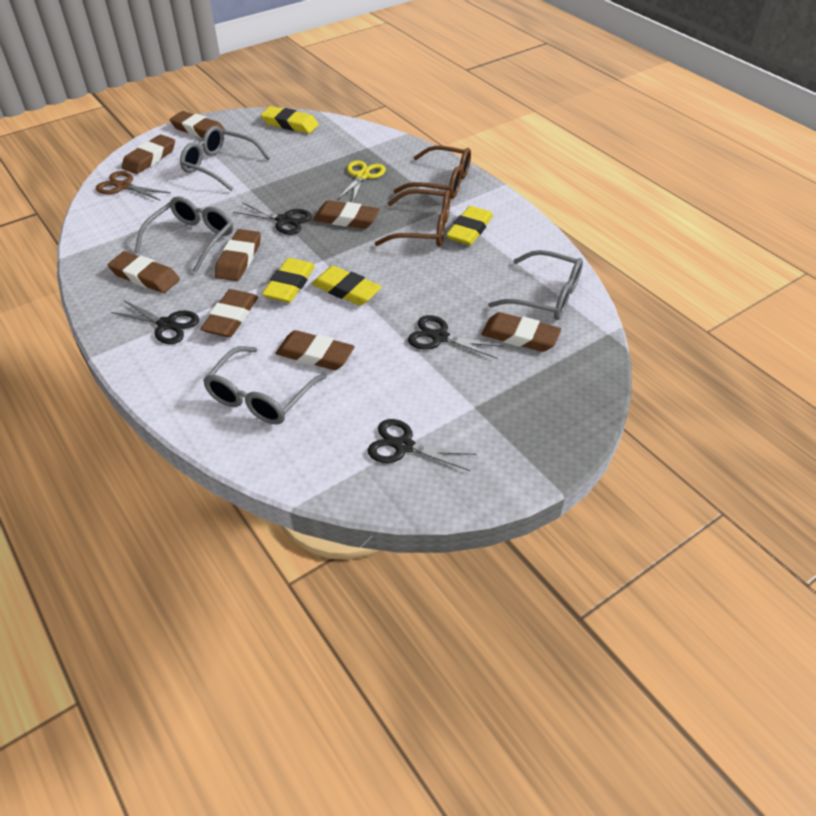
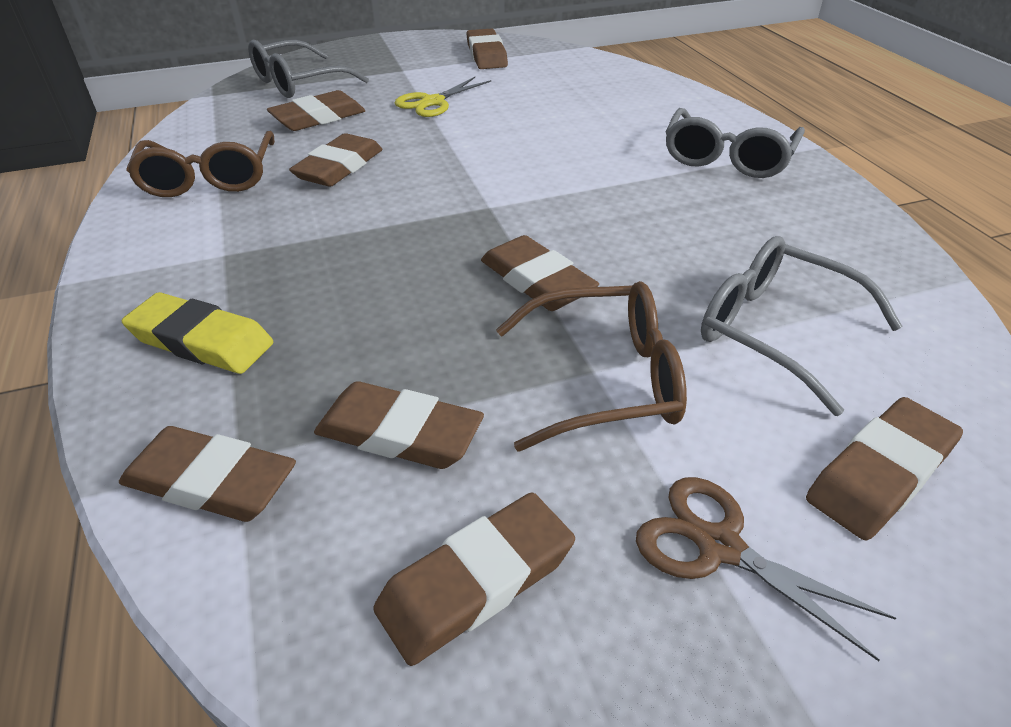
black scissors: [111,300,199,344] [233,202,312,235] [368,419,476,471] [408,315,503,359] = 4 -> none = 0
grey glasses: [135,196,233,273] [180,126,270,191] [203,346,327,425] [488,250,583,320] = 4 -> [248,40,369,98] [665,108,805,178] [701,236,903,416] = 3
yellow eraser: [261,106,319,134] [262,258,315,303] [312,266,382,306] [446,206,493,245] = 4 -> [121,292,273,374] = 1

